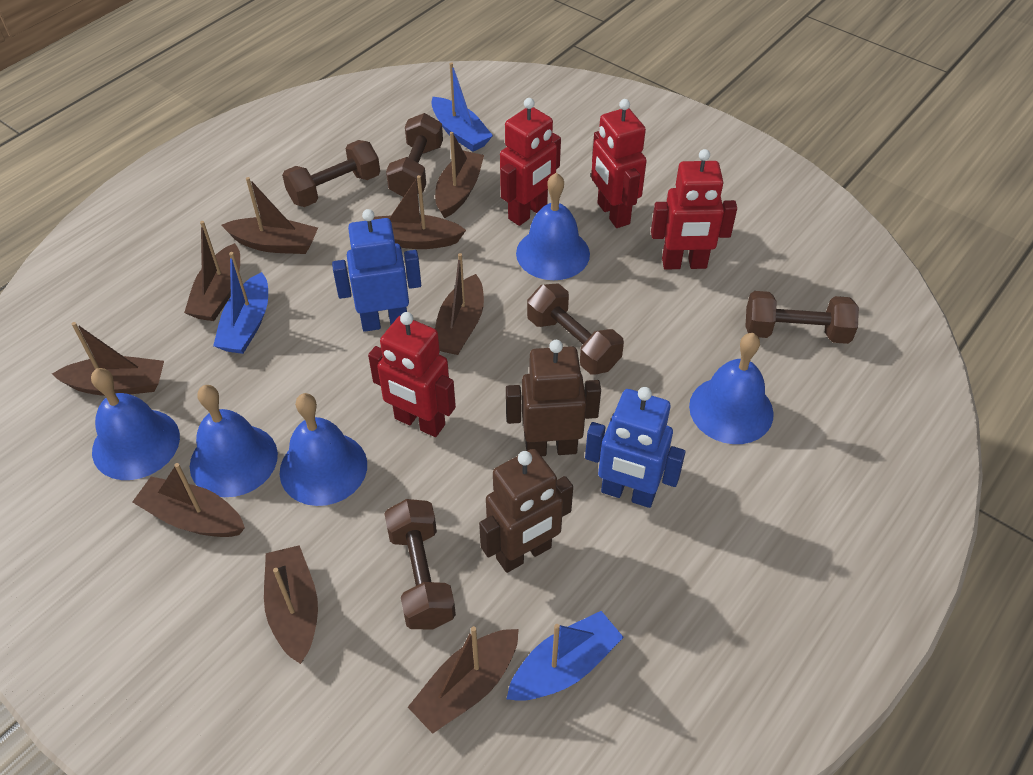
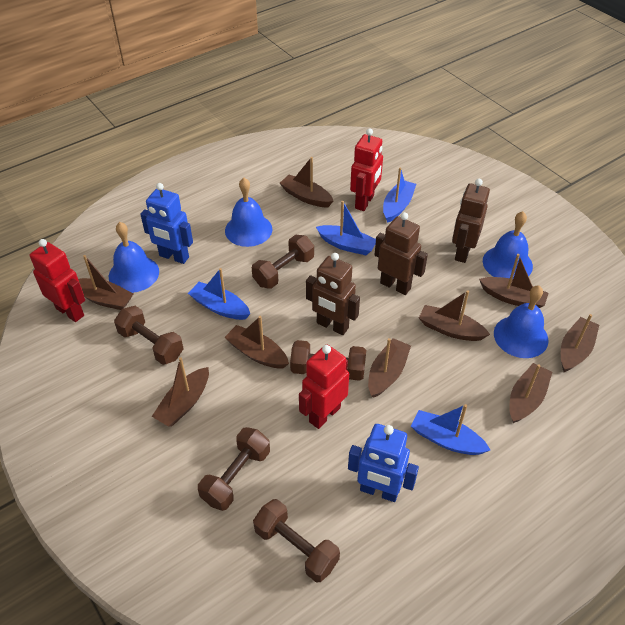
blue bell: [91,368,180,480] [190,385,278,497] [280,393,367,506] [516,173,590,280] [689,333,774,444] = 5 -> [109,222,159,293] [225,178,272,247] [483,211,533,279] [494,285,549,358] = 4
blue boat: [213,252,268,354] [431,62,493,152] [507,611,624,701] = 3 -> [188,268,250,320] [316,201,376,255] [383,167,416,223] [411,404,490,455] = 4
brown robot: [479,449,573,573] [506,340,601,456] = 2 -> [306,253,360,335] [375,212,428,295] [452,179,490,263] = 3
red robot: [368,312,456,437] [500,98,561,226] [591,99,647,228] [651,149,737,270] = 4 -> [30,239,85,322] [299,344,349,429] [350,128,383,211] = 3

